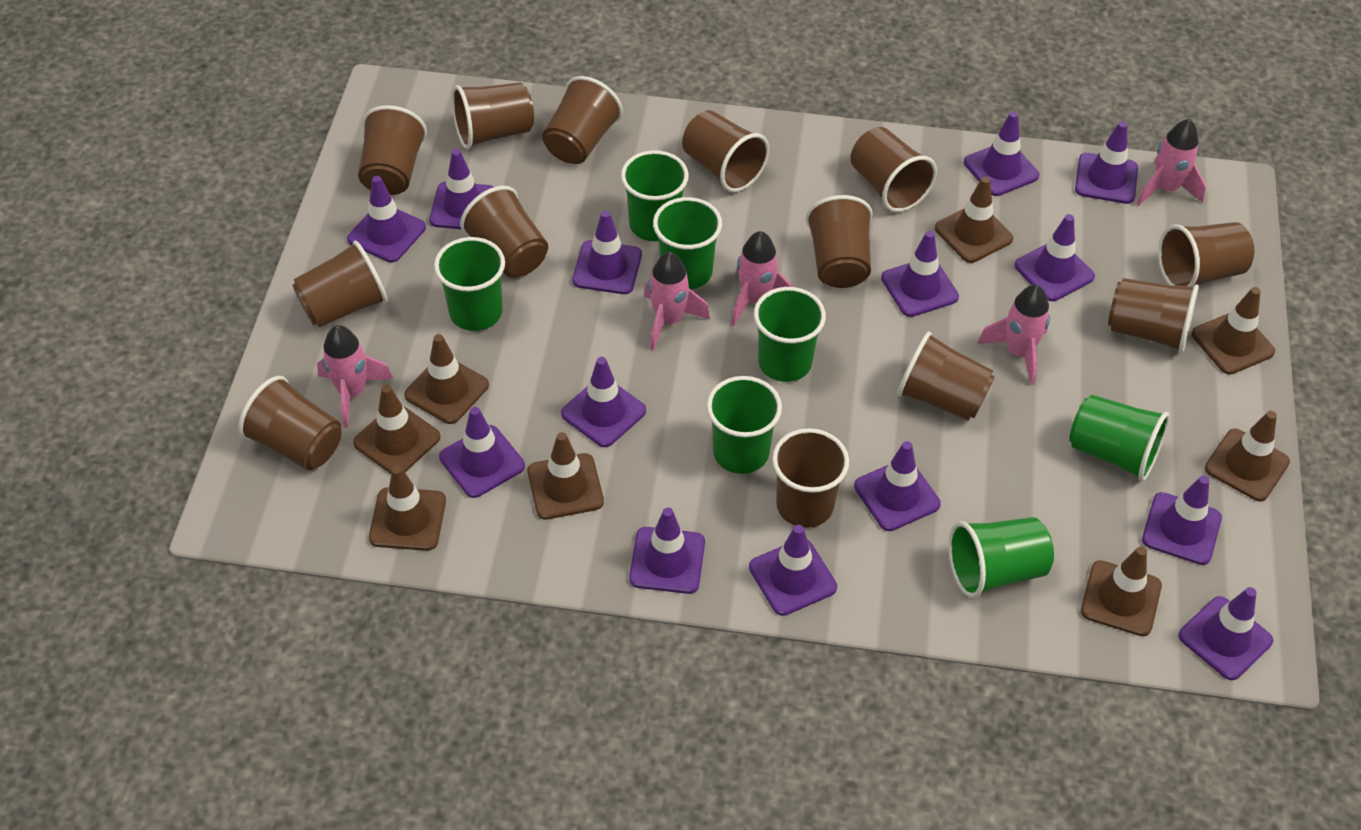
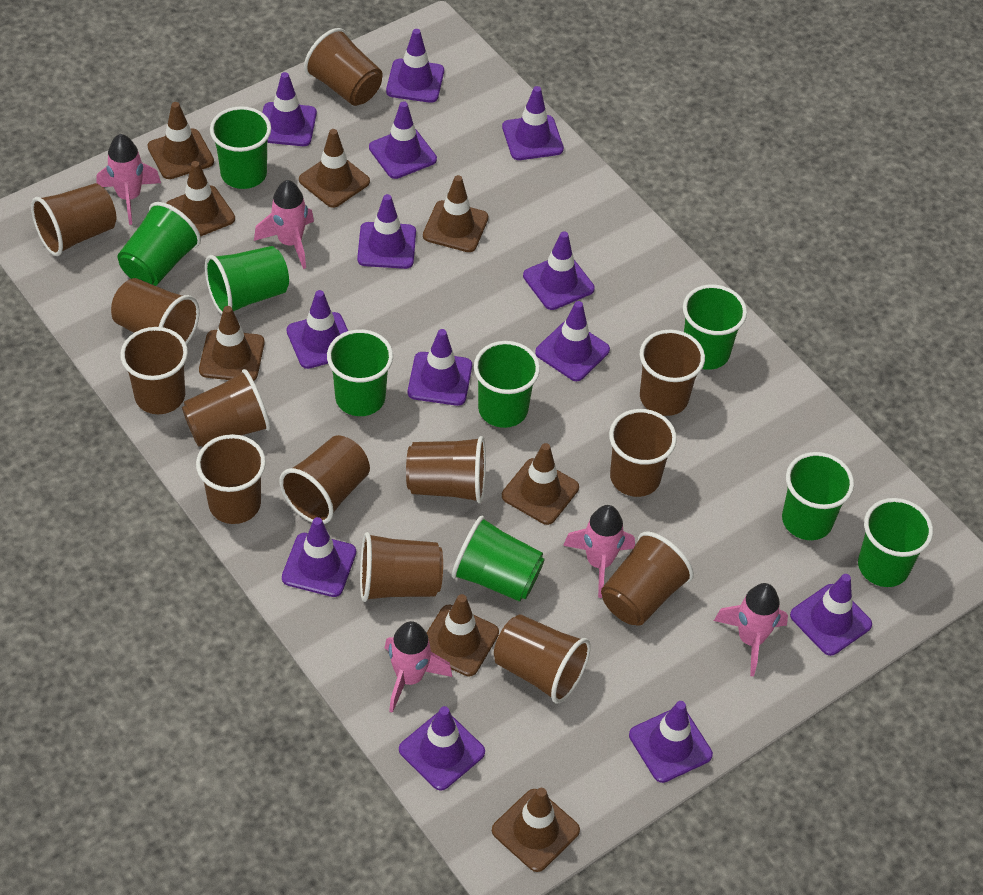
green cup: [434,237,505,331] [621,150,689,241] [653,197,722,289] [707,376,782,474] [754,287,826,382] [948,517,1054,598] [1069,395,1170,481] = 7 -> [118,202,201,286] [205,246,289,315] [210,106,271,189] [327,329,393,416] [452,516,545,602] [474,341,540,428] [683,284,747,370] [782,452,854,540] [858,498,933,587] = 9
purple traffic cone: [347,176,426,262] [429,149,494,229] [439,407,525,498] [561,357,646,447] [572,210,642,294] [629,508,705,594] [749,525,837,616] [854,441,941,531] [881,231,959,317] [964,111,1039,196] [1014,214,1095,301] [1075,121,1138,204] [1142,475,1222,565] [1179,587,1273,680] = 14 -> [262,72,317,146] [282,517,356,597] [286,290,348,369] [357,194,416,269] [369,101,437,179] [386,29,444,103] [399,706,485,791] [408,329,472,406] [502,86,564,160] [523,231,595,310] [535,301,610,381] [629,701,713,783] [790,574,872,656] = 13

